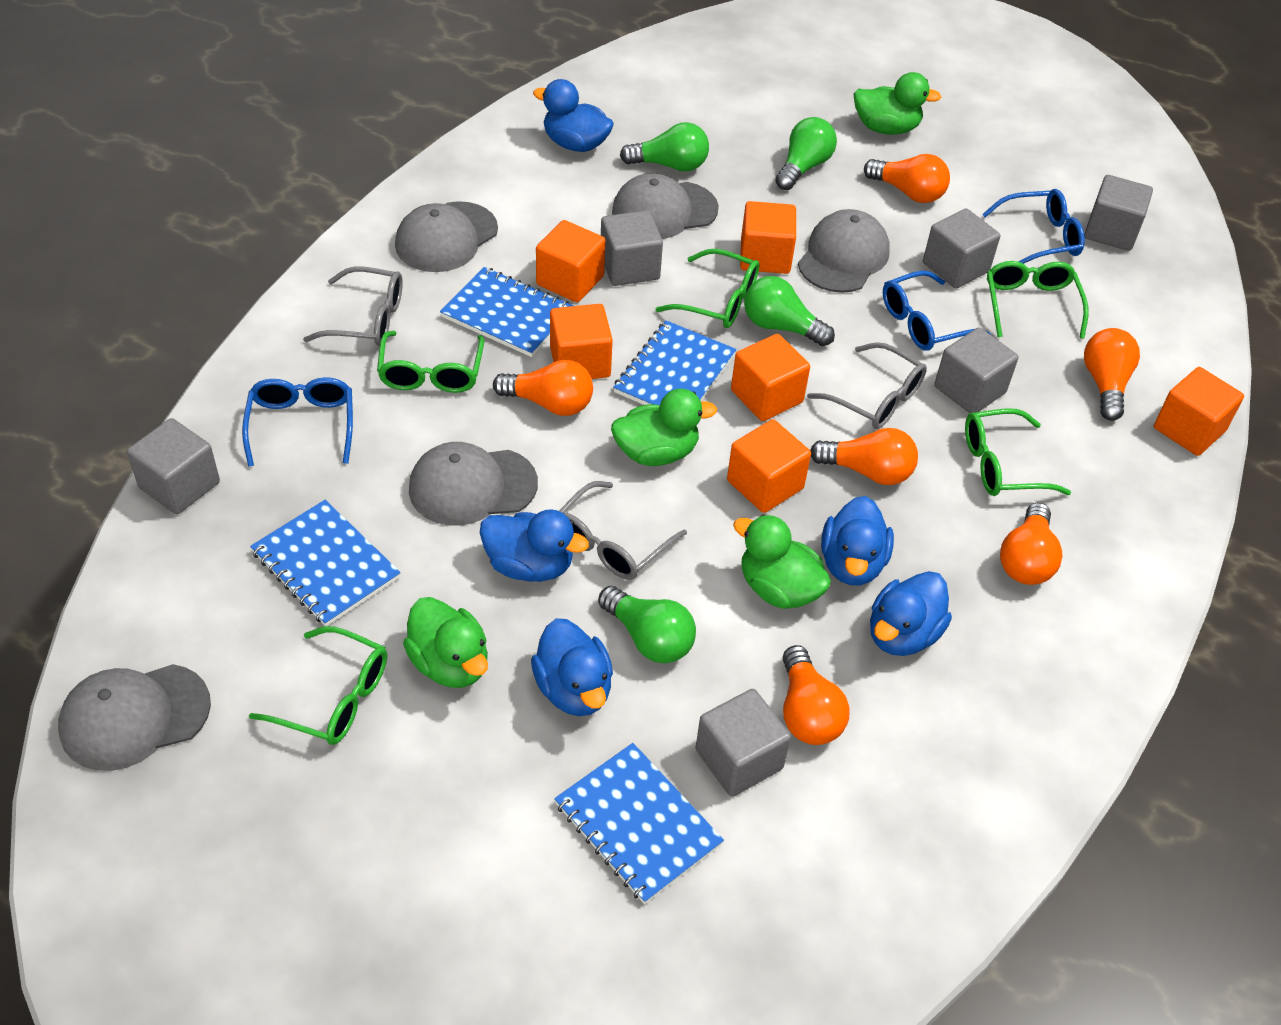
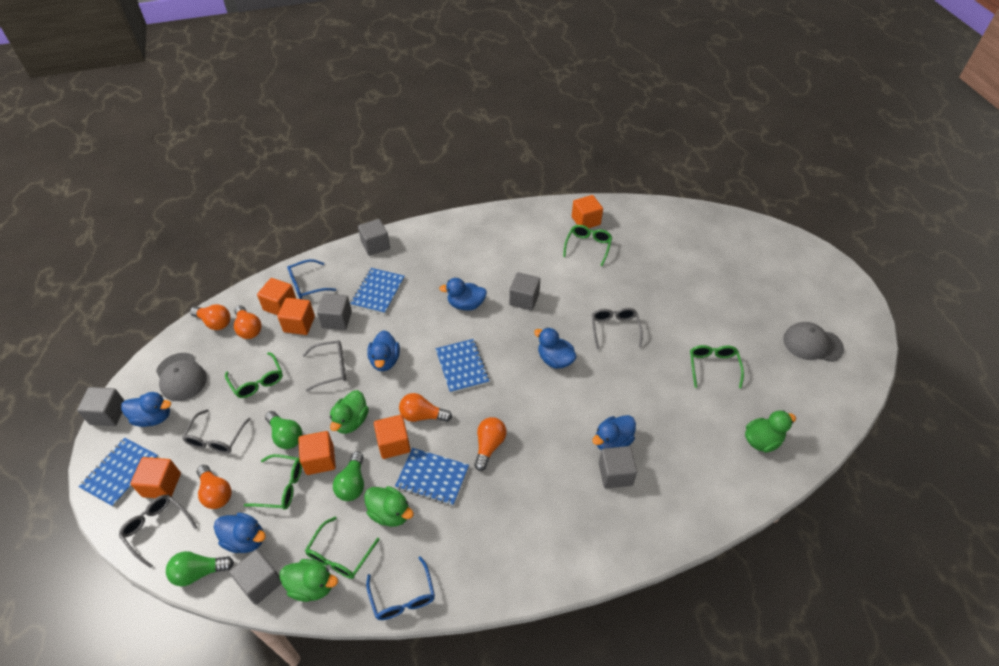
blue duck: [480,509,589,582] [531,618,613,716] [533,79,614,152] [821,496,894,585] [870,571,952,656] = 5 -> [121,392,171,427] [214,513,266,553] [367,330,400,371] [439,278,487,311] [534,328,577,369] [592,415,636,450] = 6
blue glasses: [242,377,353,467] [883,270,991,351] [982,189,1085,264] = 3 -> [287,259,336,299] [366,556,435,620] = 2
green light bulb: [598,586,696,663] [620,122,709,172] [744,276,835,346] [775,117,837,190] = 4 -> [166,551,234,586] [265,411,302,449] [333,452,364,501] = 3
grey cap: [58,664,211,771] [395,201,498,272] [409,442,538,526] [612,173,719,239] [798,209,890,293] = 5 -> [156,353,207,401] [783,322,844,362] = 2
grey glasses: [303,266,403,346] [559,481,687,580] [807,342,927,429] = 3 -> [119,495,198,568] [182,409,251,453] [303,340,346,391] [592,308,643,350] = 4
orange light bulb: [493,360,593,416] [783,645,850,745] [810,428,918,485] [864,154,950,203] [1000,503,1063,585] [1084,328,1140,421] = 6 -> [190,304,231,330] [197,465,231,509] [234,305,261,339] [399,393,452,422] [474,417,507,471] = 5

